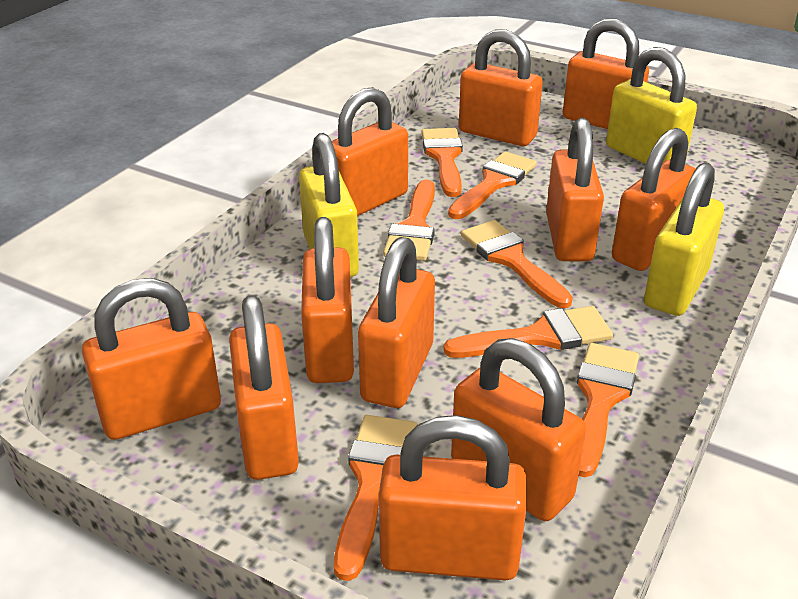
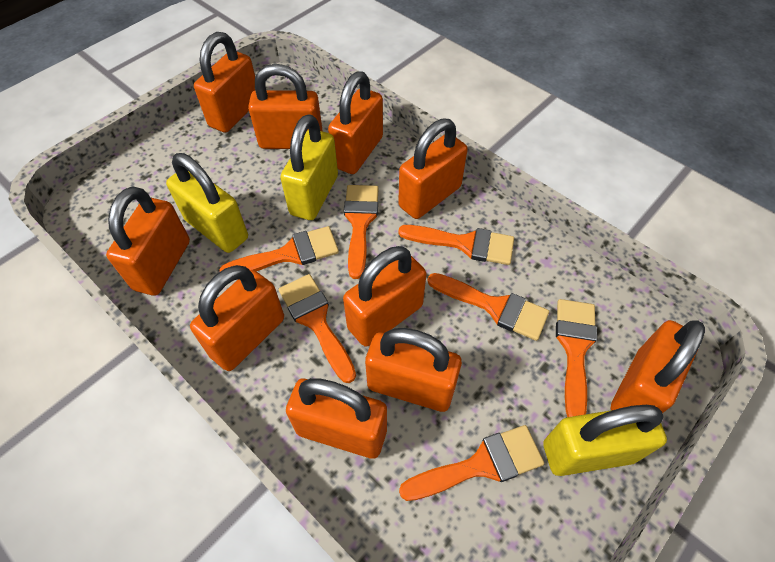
orange padlock: [82,278,221,440] [229,295,299,480] [301,217,354,383] [332,87,408,216] [358,237,435,408] [379,415,527,581] [451,338,586,521] [459,29,543,146] [546,118,604,261] [563,19,649,129] [612,128,696,271] = 11 -> [106,186,190,296] [190,265,284,371] [194,32,255,133] [248,64,323,149] [286,378,387,458] [328,71,383,174] [343,246,426,347] [365,328,462,412] [398,118,468,219] [610,320,705,413] = 10

